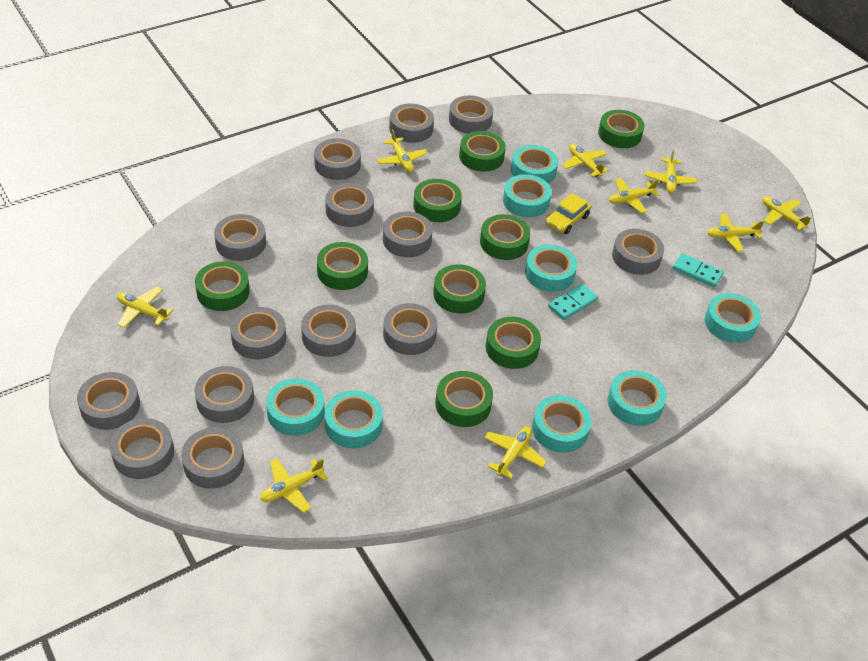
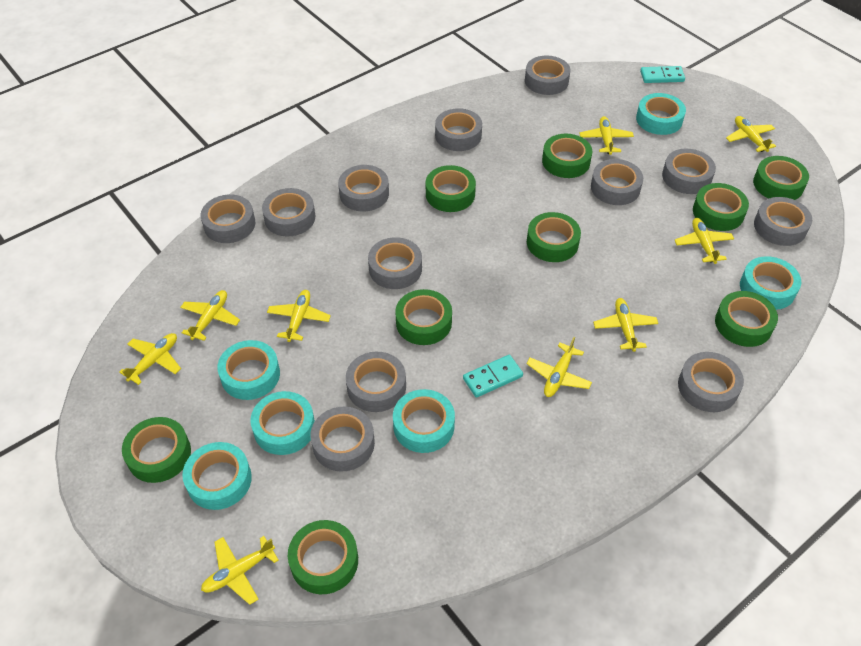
grey tape: [77,372,140,430] [110,418,174,479] [181,427,244,489] [194,366,254,423] [214,214,266,261] [230,307,286,359] [301,305,356,357] [314,138,361,180] [325,183,374,227] [383,212,433,257] [383,303,437,355] [389,104,434,143] [449,95,493,134] [612,229,664,275] = 14 -> [201,194,255,243] [262,188,315,237] [310,407,375,472] [338,165,389,211] [346,352,406,412] [368,237,422,289] [435,108,482,151] [525,56,571,95] [591,159,643,205] [662,149,716,194] [678,352,744,412] [754,197,812,246] = 12
turquoise tape: [266,378,325,436] [325,390,383,448] [503,174,552,217] [511,145,558,183] [525,244,577,292] [532,395,592,453] [608,370,667,426] [705,293,761,343] = 8 -> [182,442,252,510] [217,340,280,400] [250,391,315,455] [393,389,455,453] [636,93,686,135] [740,256,801,310] = 6
yellow car: [546,193,591,234] = 1 -> none = 0

